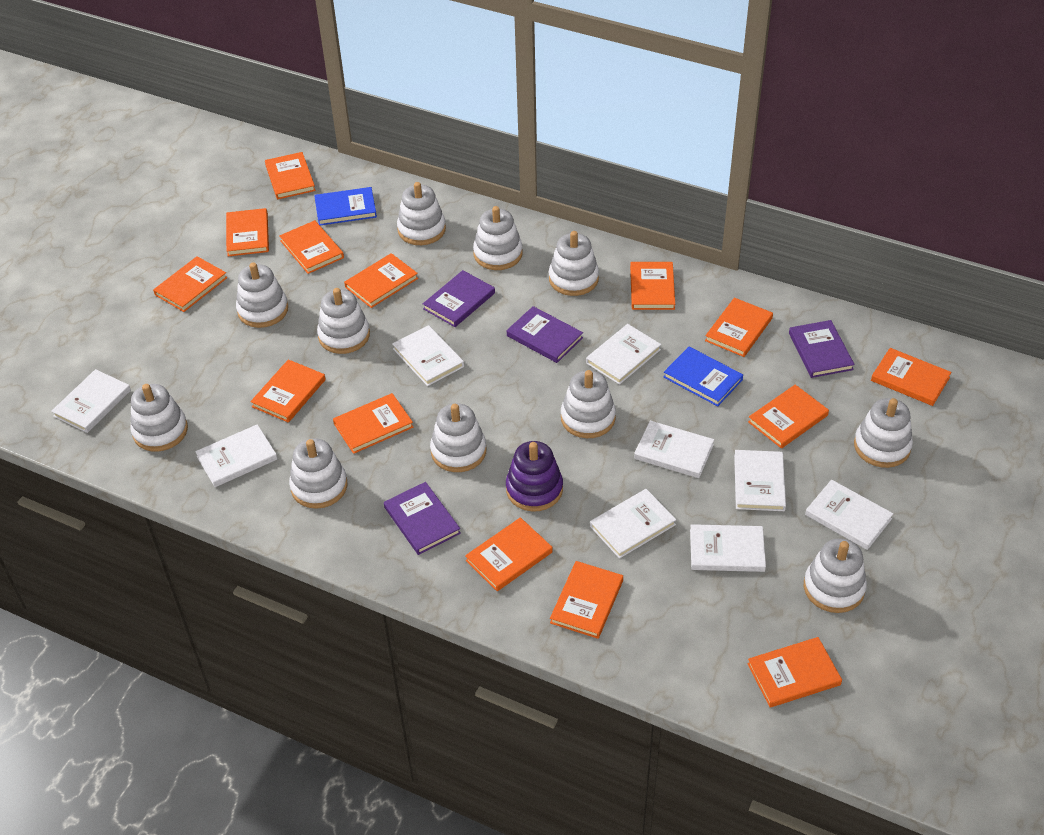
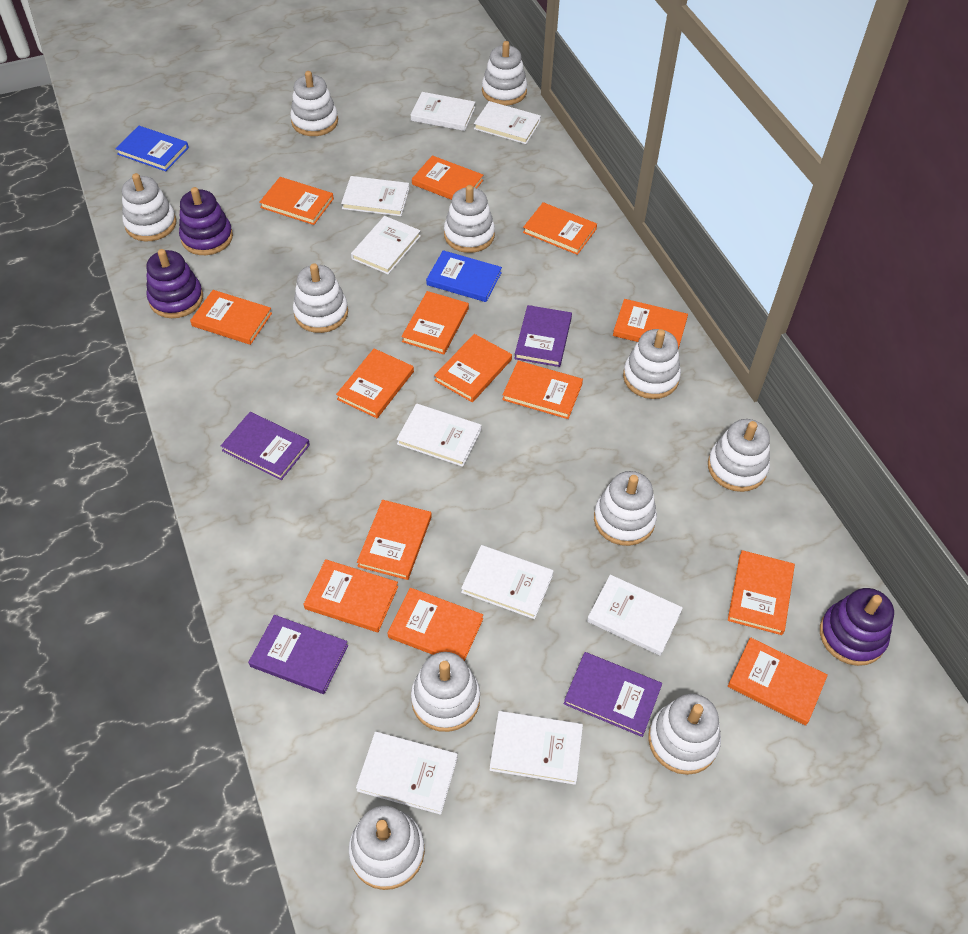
purple stacking toy: [506,441,563,512] = 1 -> [146,249,203,318] [179,187,233,255] [820,588,894,666] = 3

